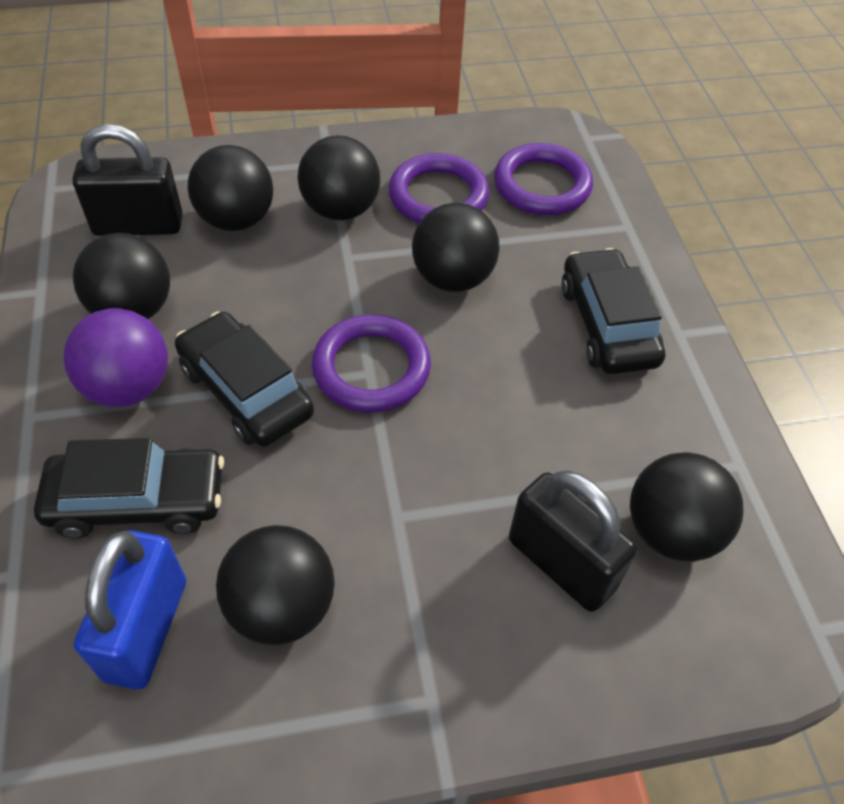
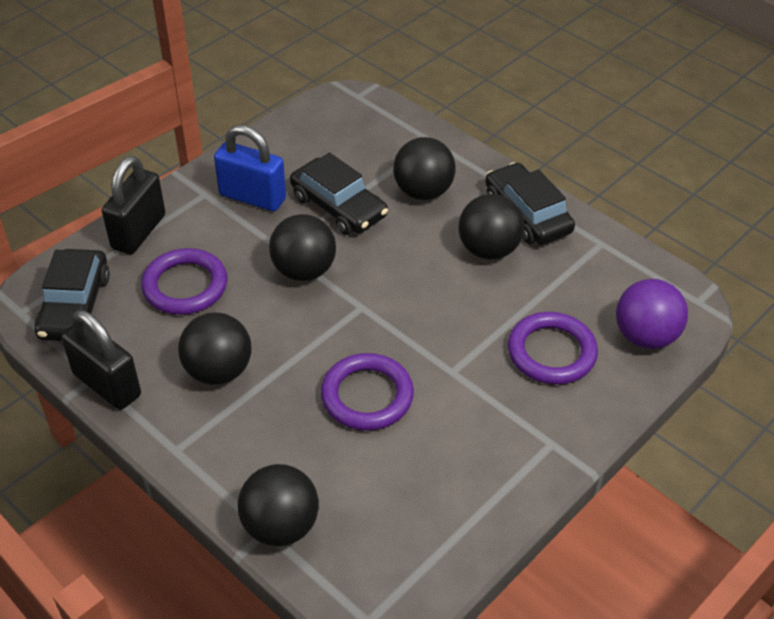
black ball: [73,233,170,319] [188,145,273,231] [216,525,335,645] [298,135,380,220] [412,203,500,292] [630,452,743,562] = 6 -> [178,312,251,385] [238,464,319,546] [269,214,336,281] [393,137,456,200] [458,194,524,260] = 5

